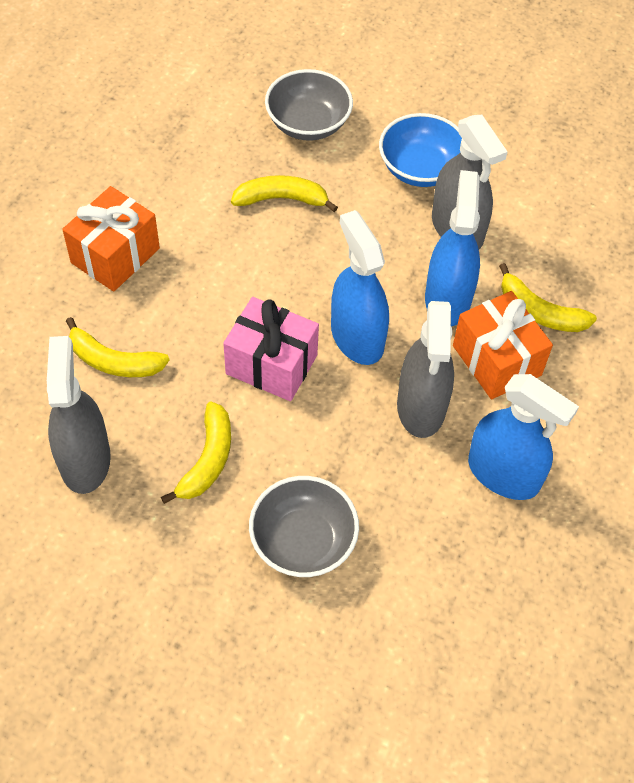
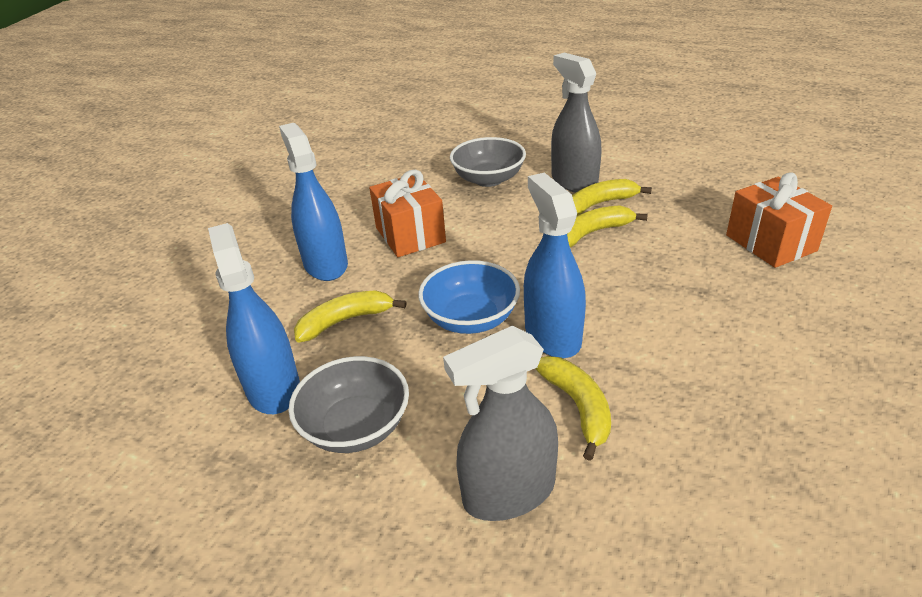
grey spray bottle: [47,336,111,494] [397,301,454,438] [432,115,507,249] = 3 -> [443,325,558,521] [551,53,601,193] = 2
pink gift: [223,297,319,401] = 1 -> none = 0

